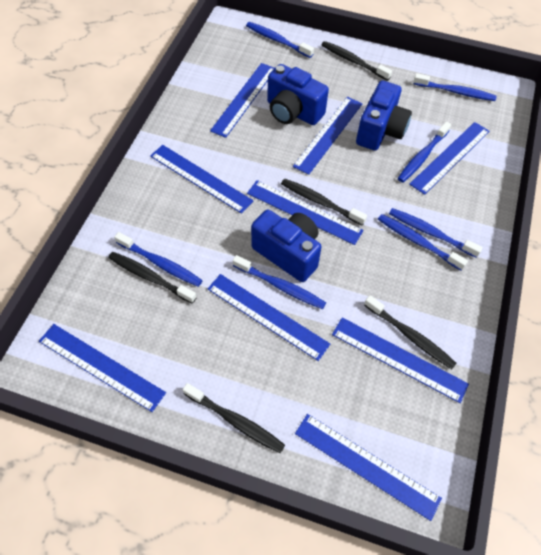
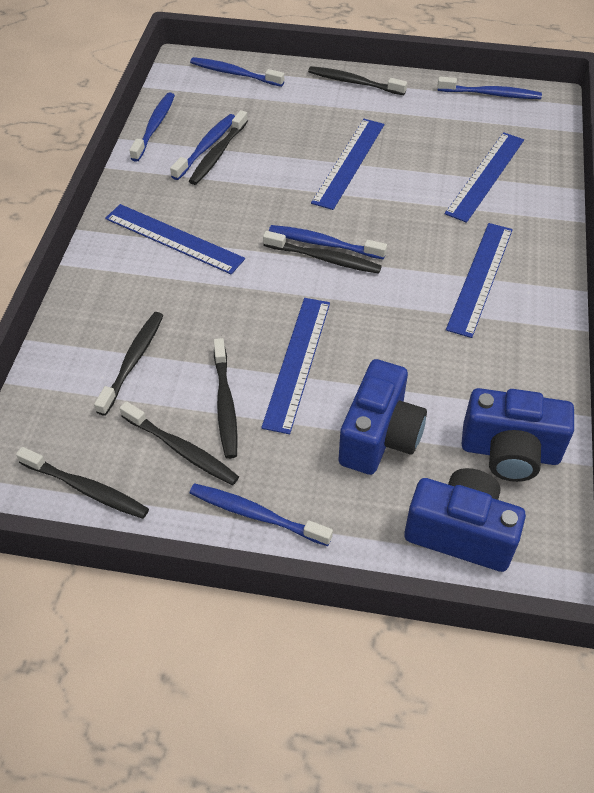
black toothbrush: [108,252,197,304] [183,383,285,453] [281,179,367,226] [322,41,392,81] [364,295,457,369] = 5 -> [16,447,149,519] [94,312,163,416] [120,401,239,485] [189,110,248,185] [214,338,238,459] [263,231,382,274] [308,66,407,95] = 7
blue ruler: [39,324,166,412] [150,145,253,214] [208,274,330,361] [210,63,275,138] [247,180,364,245] [293,97,363,175] [295,414,442,521] [332,317,469,403] [409,122,490,195] = 9 -> [105,204,245,274] [261,298,330,434] [311,119,384,210] [445,132,524,223] [446,223,513,338] = 5
blue toothbrush: [114,232,203,287] [233,255,326,309] [246,22,314,58] [378,214,468,270] [389,208,483,258] [398,122,451,183] [413,73,497,101] = 7 -> [129,92,175,162] [170,114,235,180] [190,57,284,87] [190,483,333,546] [269,225,387,260] [437,77,542,99] = 6

